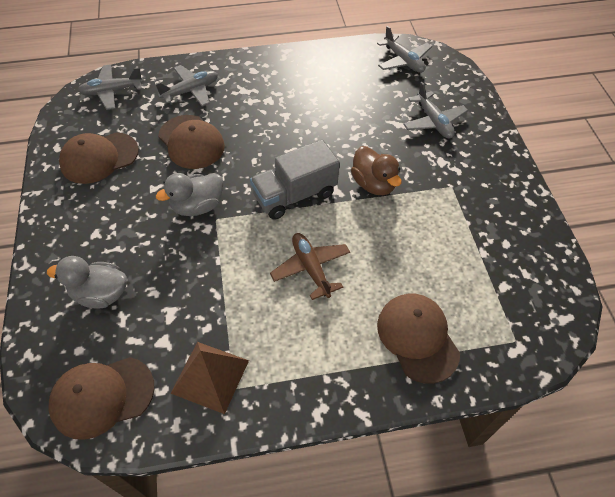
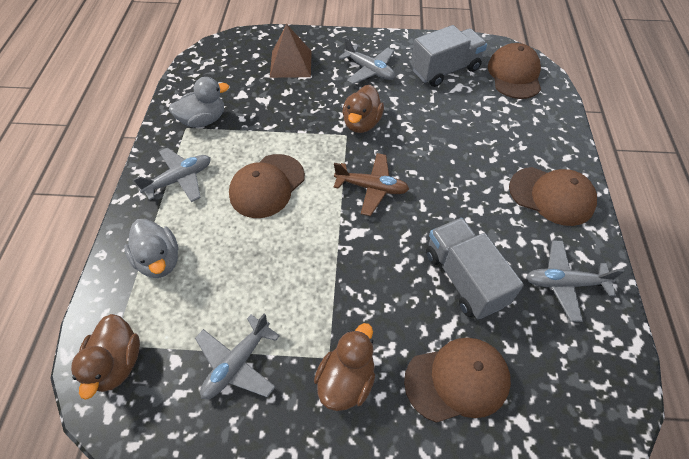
brown duck: [351,146,402,195] = 1 -> [71,314,140,400] [314,323,375,411] [342,85,384,133] = 3
grey truck: [250,139,339,220] = 1 -> [411,25,487,87] [426,218,524,319] = 2

